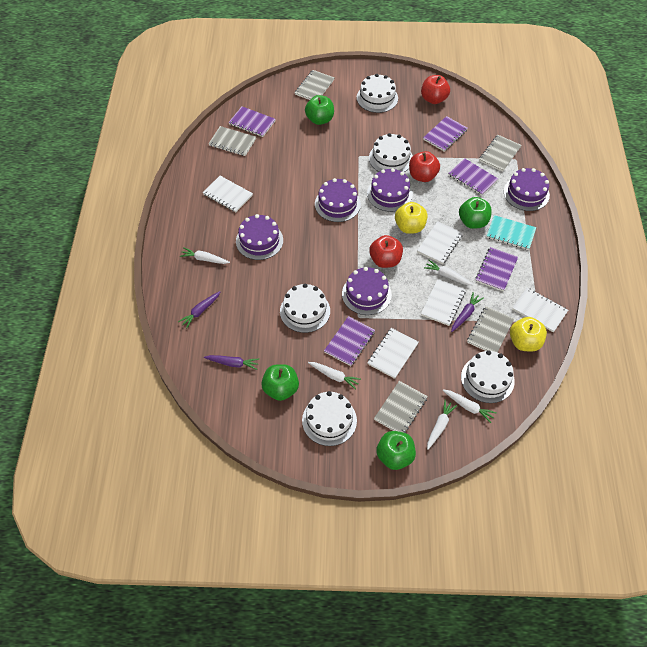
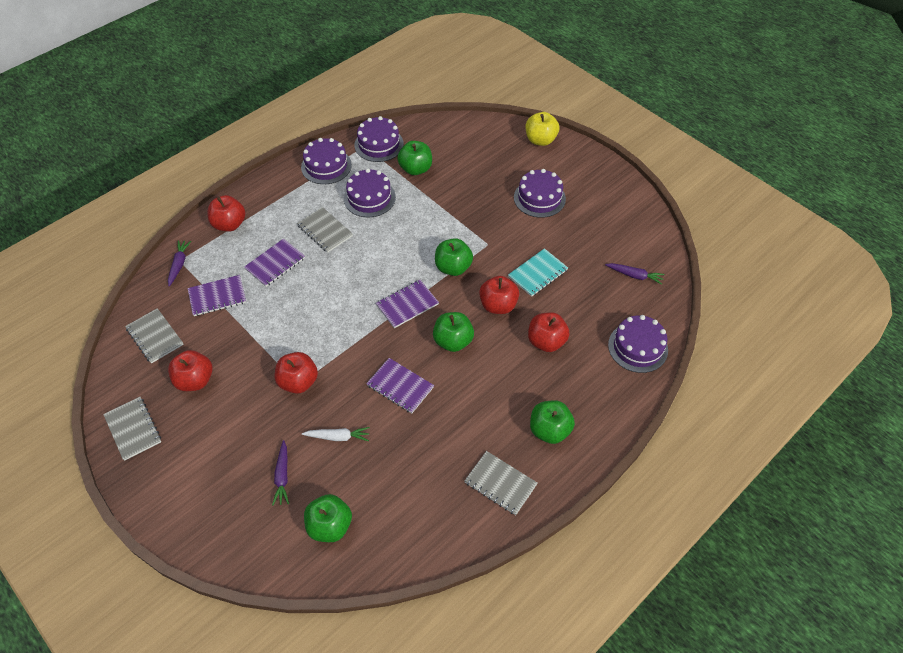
green apple: [261,364,299,401] [305,95,334,125] [376,431,416,470] [459,197,492,229] = 4 -> [304,494,352,542] [397,141,432,175] [433,312,474,352] [435,238,473,276] [530,400,575,444] = 5
grey notebook: [209,126,256,156] [295,70,334,100] [374,381,428,433] [467,306,514,352] [479,135,522,172] = 5 -> [103,397,161,461] [125,308,184,363] [297,207,353,253] [465,451,538,515] = 4
purple notebook: [229,106,276,137] [324,316,375,366] [423,116,468,151] [448,158,498,196] [475,247,518,292] = 5 -> [188,275,246,316] [244,239,305,287] [366,358,434,413] [376,280,439,328] = 4
red apple: [369,235,403,268] [409,151,440,182] [421,75,450,104] = 3 -> [168,350,213,391] [208,195,246,231] [275,352,318,394] [479,276,519,314] [528,312,570,352] = 5
white cake: [280,283,330,333] [302,391,357,446] [357,74,398,113] [369,133,413,172] [461,350,515,403] = 5 -> none = 0
white carrot: [180,247,230,264] [308,362,361,390] [424,260,473,285] [427,400,457,450] [443,390,497,423] = 5 -> [302,427,370,441] = 1
white notebook: [203,176,253,212] [367,328,419,379] [417,221,463,264] [421,279,466,326] [512,288,568,332] = 5 -> none = 0
yellow apple: [395,202,428,234] [510,317,547,352] = 2 -> [525,112,559,146] = 1

